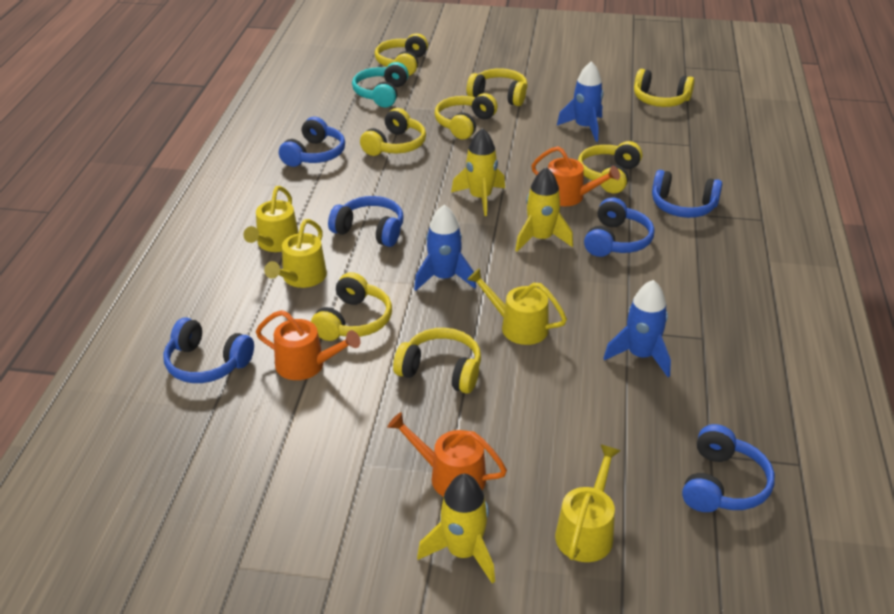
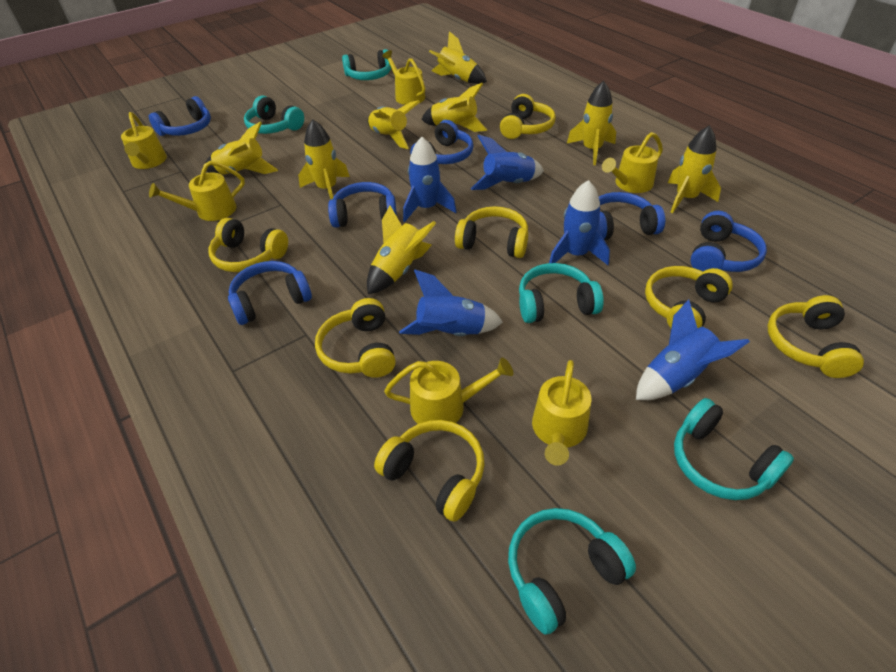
blue rocket: [414,205,476,291] [557,61,603,142] [603,280,671,377] = 3 -> [399,270,503,336] [403,137,456,222] [471,135,544,190] [549,180,610,265] [636,300,750,400] = 5
orange watering can: [256,310,360,380] [387,412,507,497] [531,146,620,206] = 3 -> none = 0
turquoise headphones: [352,62,409,107] = 1 -> [244,96,304,134] [342,49,391,80] [508,508,636,635] [519,263,604,323] [674,398,794,500] = 5
yellow headphones: [311,272,392,341] [360,108,426,156] [375,33,428,76] [393,328,481,394] [435,93,498,140] [467,68,528,106] [578,141,642,193] [634,69,694,107] = 8 -> [209,218,288,272] [315,298,395,378] [374,420,485,522] [455,206,528,258] [500,94,556,139] [645,266,733,328] [768,295,864,378] = 7
yellow rocket: [417,474,495,583] [451,128,505,216] [515,167,573,252] = 3 -> [205,121,278,175] [298,119,350,199] [367,100,420,149] [367,206,436,294] [421,83,487,132] [429,31,487,84] [567,81,616,165] [668,126,721,213] = 8
yellow watering can: [243,186,299,252] [264,219,327,288] [467,268,567,345] [555,444,620,562] = 4 -> [121,112,167,169] [149,161,245,221] [382,50,425,105] [384,358,513,424] [532,360,591,466] [602,132,663,193] = 6

